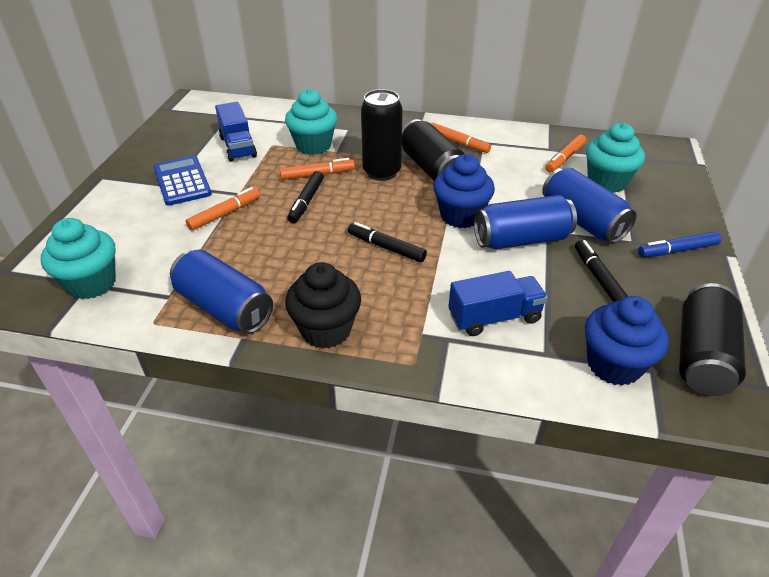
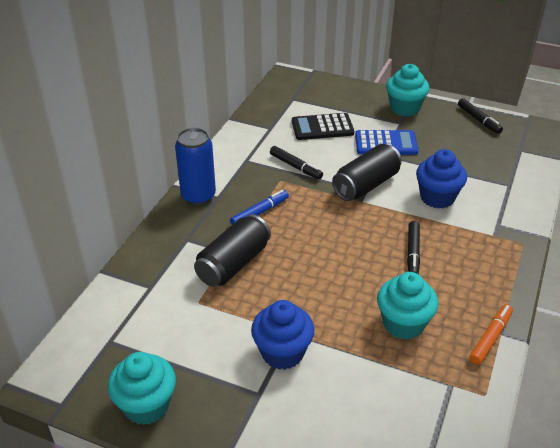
black calculator: none = 0 -> [292,113,354,140] = 1
black can: [361,89,403,181] [402,119,464,181] [679,283,746,396] = 3 -> [194,214,271,287] [332,144,402,201] = 2
black cupcake: [285,262,361,349] = 1 -> none = 0
blue can: [170,250,273,334] [474,195,577,249] [542,168,637,243] = 3 -> [175,128,216,206] = 1
blue truck: [215,102,257,162] [448,271,548,336] = 2 -> none = 0
orange marker: [186,187,260,231] [280,158,355,180] [431,123,491,153] [545,134,586,173] = 4 -> [469,304,513,365] = 1

